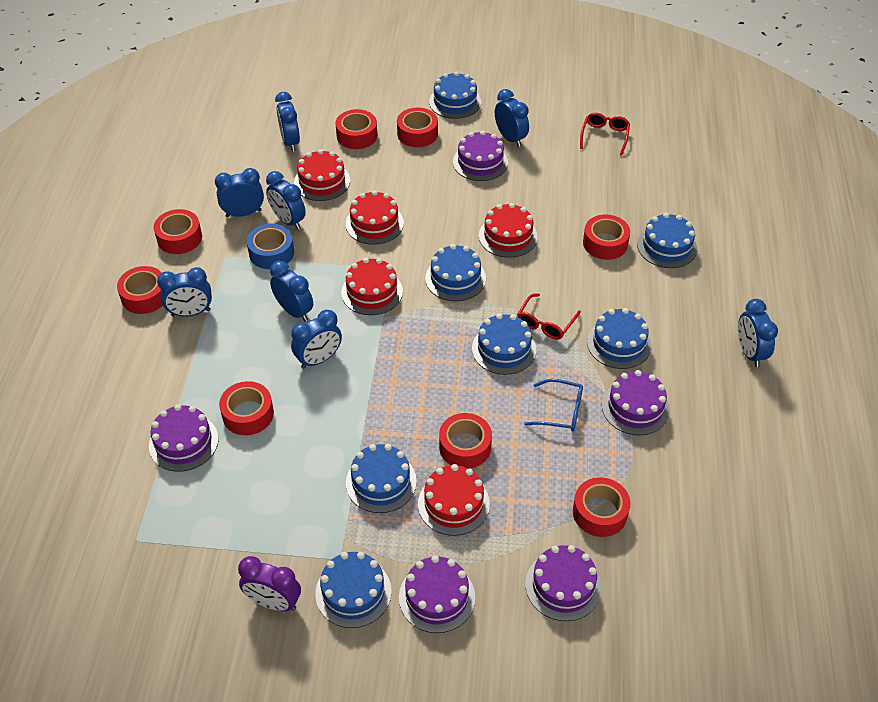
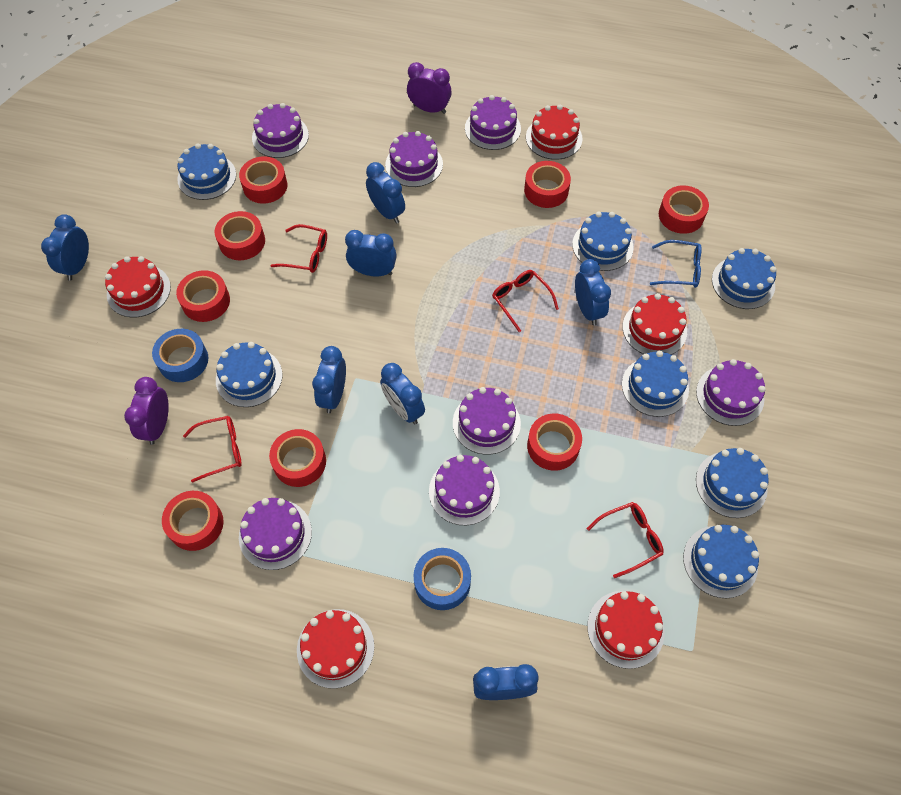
blue clock: [157,267,212,317] [215,168,264,217] [266,171,306,230] [270,261,313,322] [275,92,300,152] [291,310,342,369] [495,89,529,147] [738,299,778,367] = 8 -> [41,214,89,281] [312,346,346,413] [345,230,397,277] [366,162,405,223] [380,363,425,425] [473,664,539,700] [575,259,611,325] = 7
blue tape: [247,224,294,269] = 1 -> [152,329,208,382] [413,548,471,610] = 2
purple cake: [149,404,219,472] [399,555,475,633] [453,131,508,181] [525,545,601,621] [602,370,670,435] = 5 -> [239,498,312,570] [252,103,309,158] [385,131,443,187] [429,455,500,525] [453,387,521,455] [465,95,521,150] [696,359,766,426] = 7
purple clock: [238,556,301,611] = 1 -> [124,377,169,445] [407,62,452,114] = 2
red glasses: [517,293,581,340] [580,113,630,156] = 2 -> [183,416,242,483] [271,224,327,273] [492,270,559,332] [587,502,664,578] = 4

